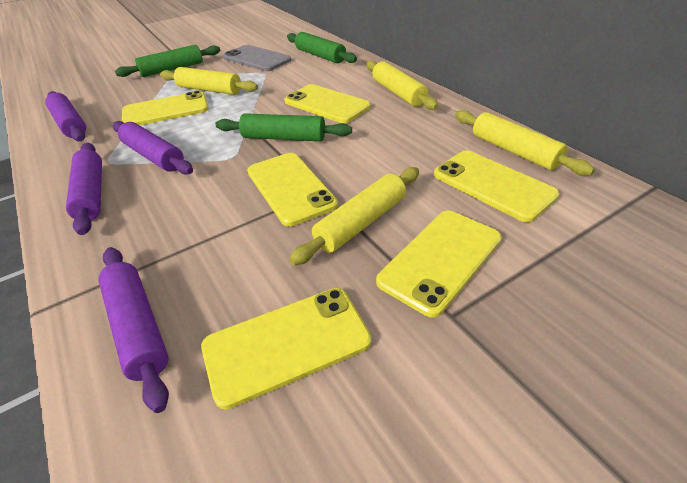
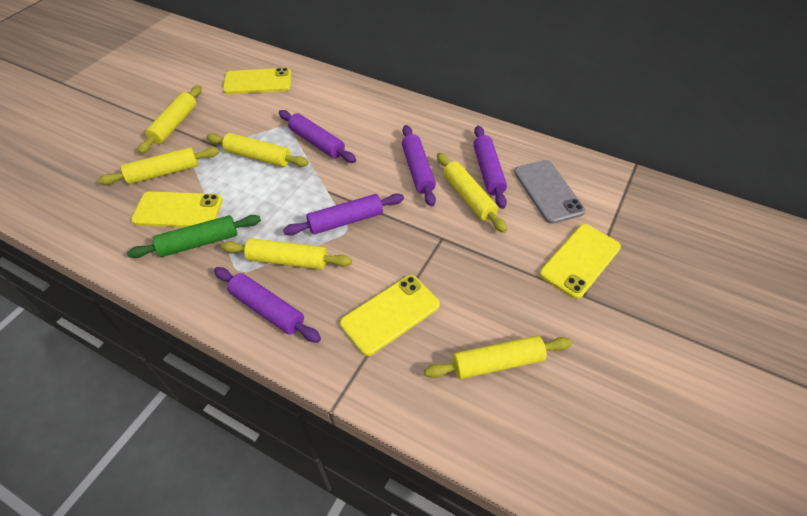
green rolling pin: [115,45,220,77] [215,113,352,141] [287,32,357,63] = 3 -> [127,215,261,258] = 1
purple rolling pin: [45,91,86,141] [66,143,102,235] [98,247,169,413] [113,121,193,175] = 4 -> [214,267,321,343] [279,110,356,163] [283,193,404,236] [402,125,436,207] [473,126,507,209] = 5
yellow phone: [122,91,209,125] [201,288,371,409] [247,153,338,227] [284,84,371,123] [376,211,502,318] [434,150,560,222] = 6 -> [131,191,223,227] [223,68,291,94] [340,275,440,356] [540,224,621,299] = 4
yellow rolling pin: [160,67,258,95] [289,167,419,265] [367,60,438,110] [455,110,595,176] = 4 -> [98,147,219,185] [138,85,202,154] [206,133,308,167] [221,238,352,270] [424,336,572,379] [437,153,507,233] = 6

